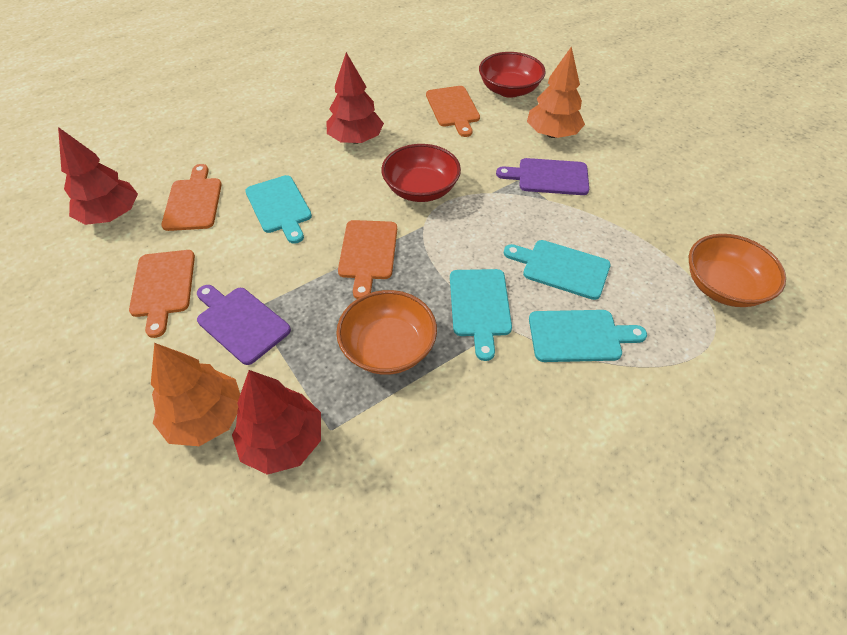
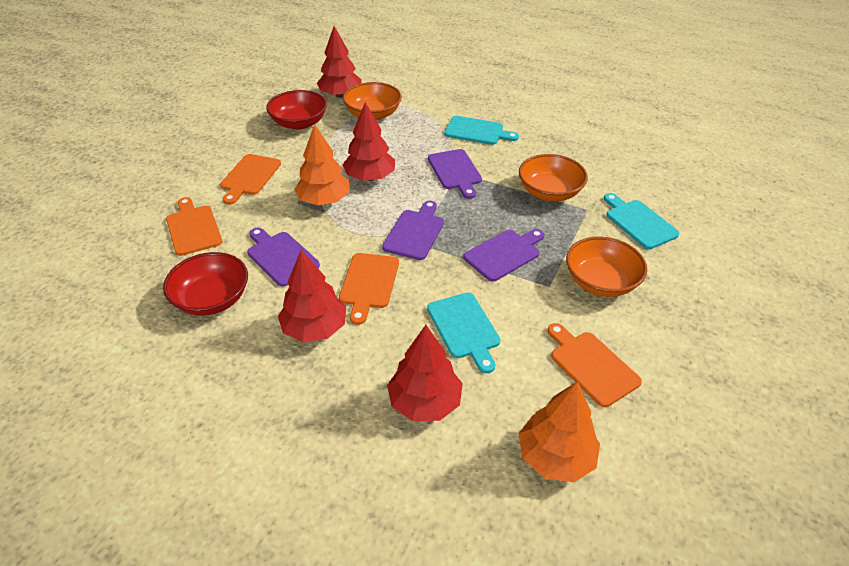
orange bowl: [336,290,437,375] [689,234,786,307] = 2 -> [343,82,402,120] [519,154,588,201] [566,236,647,297] = 3
purple cutting board: [197,285,291,365] [496,158,589,195] = 2 -> [247,228,320,287] [382,200,444,260] [428,149,482,199] [463,229,544,282] = 4
red tree: [58,127,138,225] [232,370,321,475] [326,52,384,144] = 3 -> [278,250,346,342] [317,26,362,98] [342,102,395,181] [387,325,463,421] = 4
turquoise cutting board: [245,175,312,244] [450,269,512,361] [504,240,611,300] [529,310,647,362] = 4 -> [427,293,500,373] [444,116,519,145] [604,193,680,249] = 3

